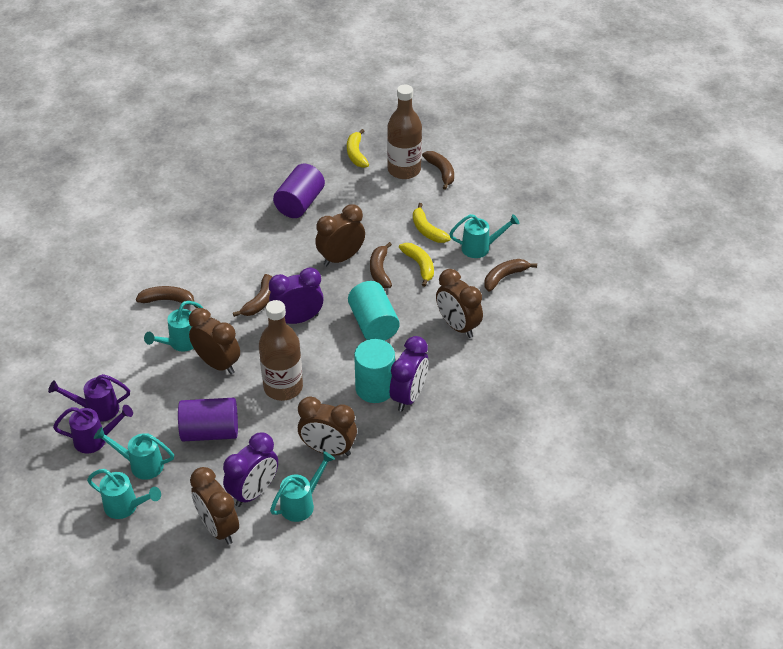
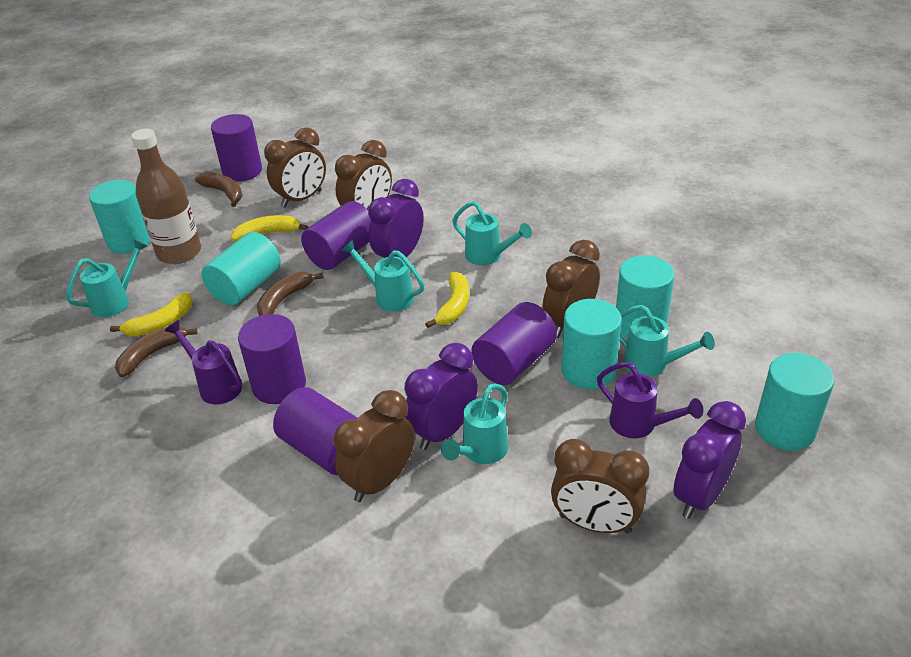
brown banana: [136,286,198,308] [233,274,272,317] [370,242,392,288] [422,151,454,190] [484,259,537,291] = 5 -> [115,326,197,377] [195,172,243,207] [257,272,324,316] = 3
brown bottle: [259,300,303,401] [387,85,422,179] = 2 -> [131,129,201,264] = 1
purple cylinder: [178,398,238,442] [273,164,325,218] = 2 -> [211,114,262,182] [238,314,306,404] [273,387,357,475] [301,201,371,270] [471,302,557,385] = 5
turquoise cylinder: [348,281,400,341] [354,339,395,403] = 2 -> [89,180,150,254] [201,232,281,306] [561,299,622,389] [616,255,674,338] [755,353,834,451] = 5

